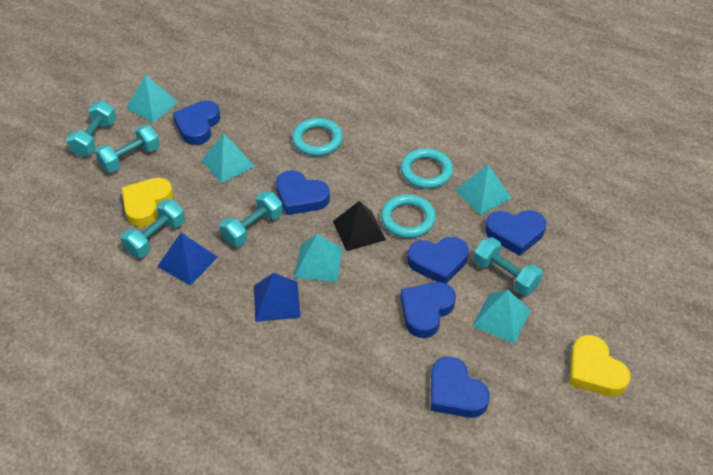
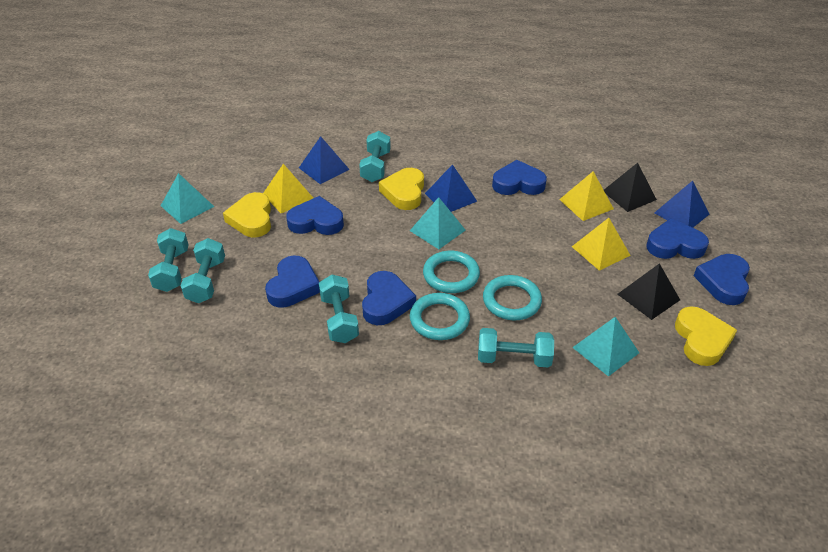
black pyramid: [333,201,386,251] = 1 -> [604,163,657,212] [617,263,680,320] = 2
blue pyramid: [157,233,218,285] [254,273,301,322] = 2 -> [299,136,350,184] [425,164,477,212] [655,181,709,228] = 3
turquoise pyramid: [126,75,178,123] [202,133,255,183] [294,234,343,282] [455,164,511,215] [472,290,531,344] = 5 -> [161,173,214,224] [410,197,466,249] [572,317,639,377] = 3
yellow heart: [122,178,173,227] [569,335,630,397] = 2 -> [223,192,271,238] [379,168,424,210] [675,306,737,366] = 3
yellow pyramid: none = 0 -> [263,164,313,213] [559,171,614,221] [572,218,631,271] = 3

